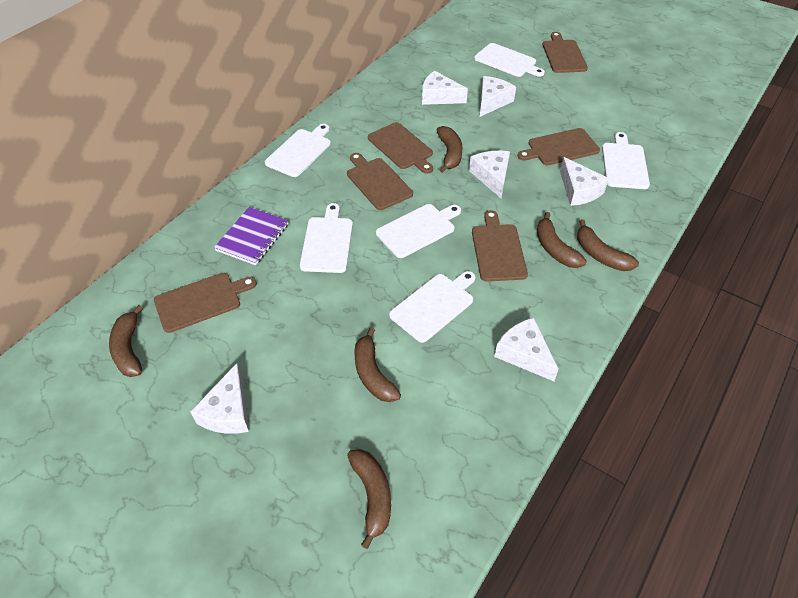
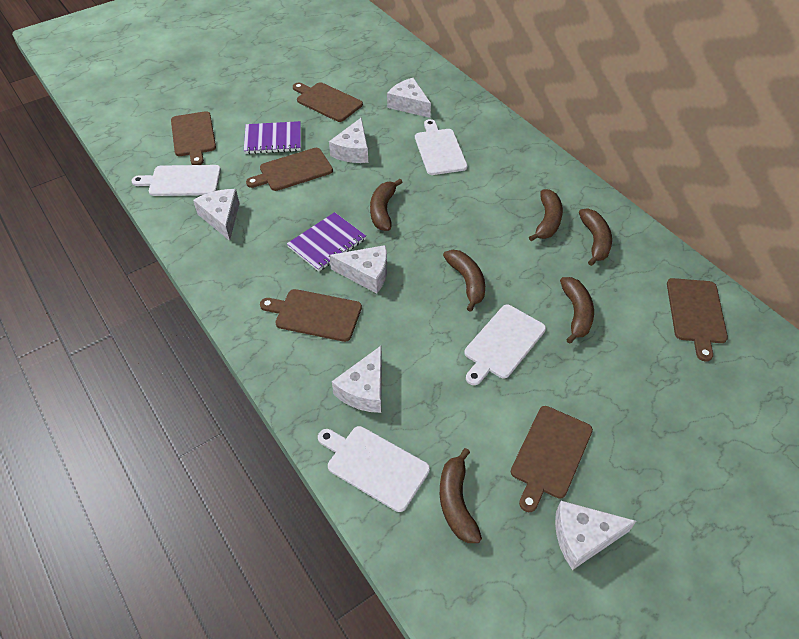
purple notebook: [214,207,289,265] = 1 -> [244,121,301,154] [287,212,366,272] = 2
white cutting board: [265,124,331,177] [300,203,353,273] [376,204,461,258] [389,271,475,343] [474,43,545,77] [602,132,650,189] = 6 -> [132,165,221,196] [318,426,430,512] [415,119,468,175] [464,305,546,385] = 4

